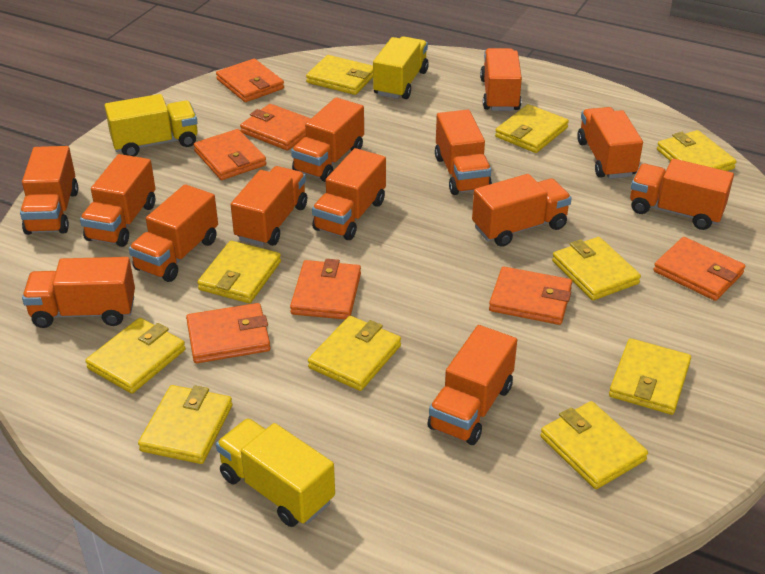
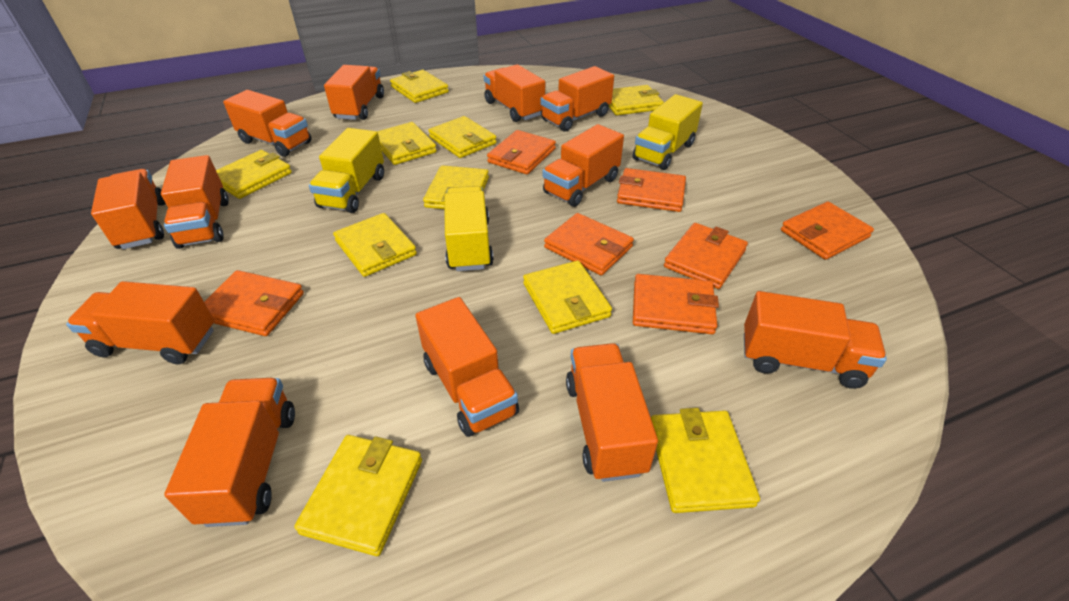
orange truck: [20,146,78,235] [22,257,135,328] [80,154,155,247] [129,184,218,282] [231,166,307,246] [291,97,364,182] [312,148,386,240] [428,325,517,445] [435,110,492,195] [472,174,572,247] [480,48,522,111] [577,107,643,179] [630,159,734,230] = 13 -> [66,281,215,364] [91,169,166,249] [161,155,229,249] [164,378,295,527] [223,90,311,157] [324,65,384,120] [415,297,519,437] [484,64,545,122] [541,66,614,132] [543,124,624,207] [566,343,658,482] [744,291,887,389] = 12

